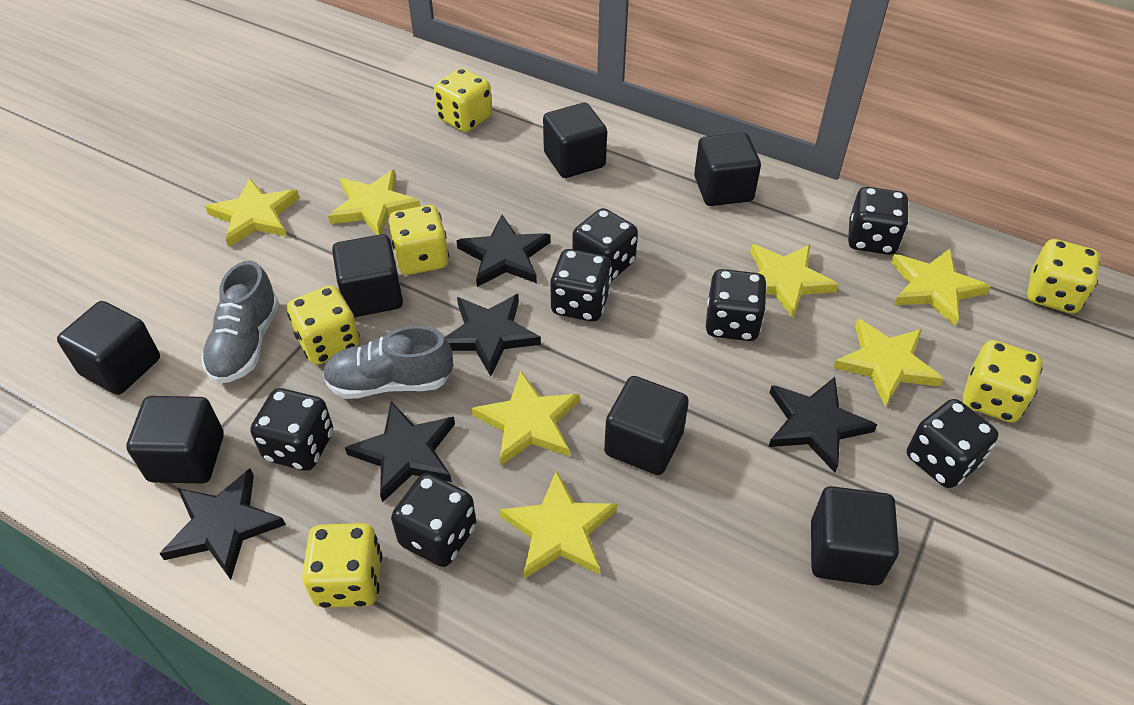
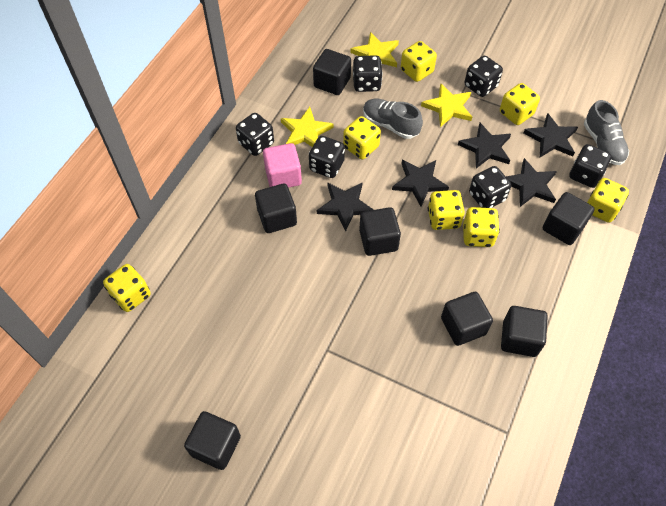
black dice: [251,388,333,471] [391,473,476,567] [550,249,612,322] [572,208,638,281] [706,269,767,341] [848,187,909,255] [907,399,998,488] = 7 -> [236,113,274,156] [309,136,345,178] [353,55,383,92] [465,56,503,97] [469,166,511,208] [569,144,611,188] = 6
pink cube: none = 0 -> [263,143,302,188] = 1
yellow dice: [287,285,360,365] [302,523,382,608] [389,205,449,275] [434,68,492,132] [963,340,1042,423] [1027,239,1100,313] = 6 -> [103,264,151,312] [343,116,381,160] [401,41,437,82] [428,190,465,230] [463,207,500,247] [500,83,540,125] [587,178,629,223] = 7
yellow star: [205,177,300,247] [328,170,420,235] [472,371,579,466] [499,470,617,579] [750,244,839,318] [833,319,944,407] [891,248,991,326] = 7 -> [281,107,334,147] [350,32,399,67] [421,83,472,127] = 3

